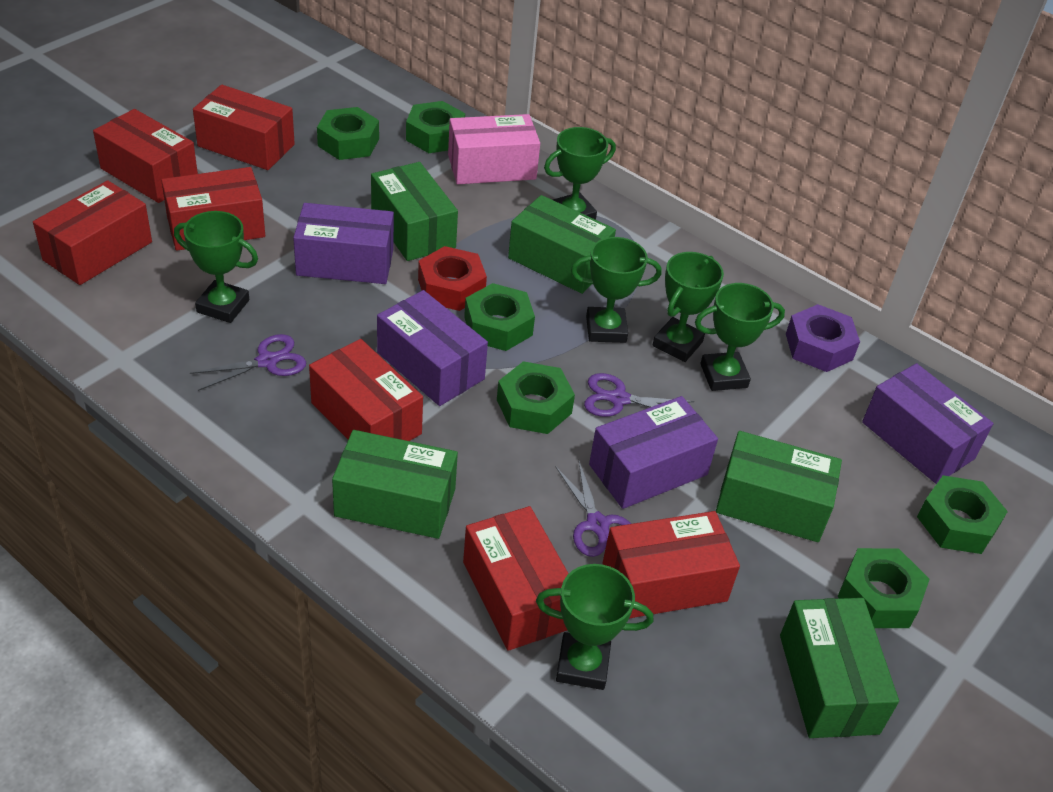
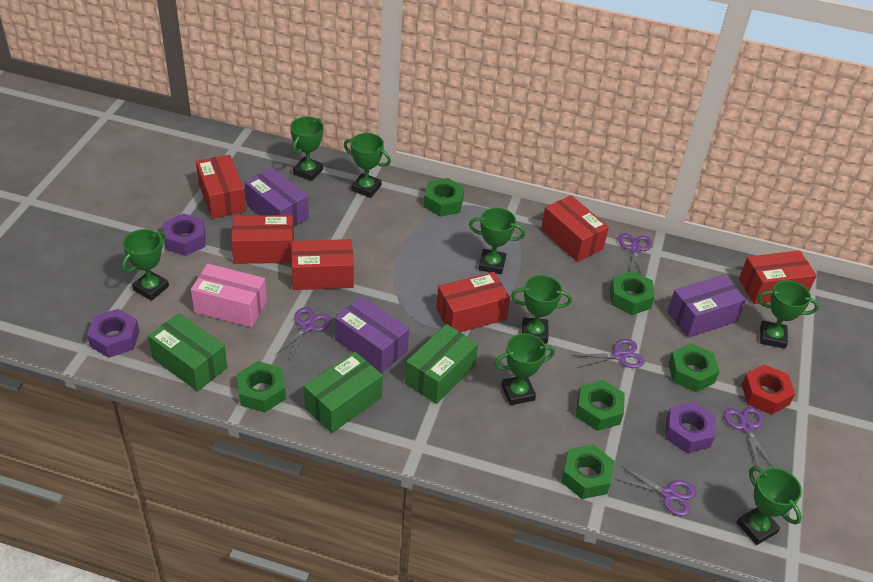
green box: [332,430,458,539] [371,162,458,261] [508,195,616,294] [716,431,842,542] [780,598,899,738] = 5 -> [148,313,227,391] [304,352,383,433] [405,324,478,404] = 3
green trophy: [174,211,258,323] [536,564,653,690] [544,127,616,220] [571,237,662,343] [653,252,724,362] [695,283,785,391] = 6 -> [122,229,169,301] [290,117,323,181] [344,133,391,198] [469,208,525,275] [494,333,555,405] [511,275,572,344] [737,467,802,545] [758,280,819,349] = 8
purple box: [293,203,394,284] [377,290,488,406] [589,396,718,509] [862,363,994,484] = 4 -> [245,168,309,227] [335,297,409,373] [667,275,746,338] = 3
purple nut: [786,304,860,372] = 1 -> [87,309,139,358] [163,213,206,256] [665,402,716,454] = 3
purple scissors: [190,334,306,391] [555,461,631,557] [584,373,694,417] = 3 -> [275,307,331,361] [572,339,644,368] [616,466,696,516] [618,233,652,276] [724,407,773,467] = 5
red box: [33,180,152,285] [93,109,198,203] [161,167,265,251] [193,85,295,170] [309,339,423,441] [463,506,569,651] [602,511,740,618] = 7 -> [196,155,246,219] [231,215,294,264] [291,239,354,290] [436,272,510,332] [541,195,609,262] [739,250,817,304] = 6

